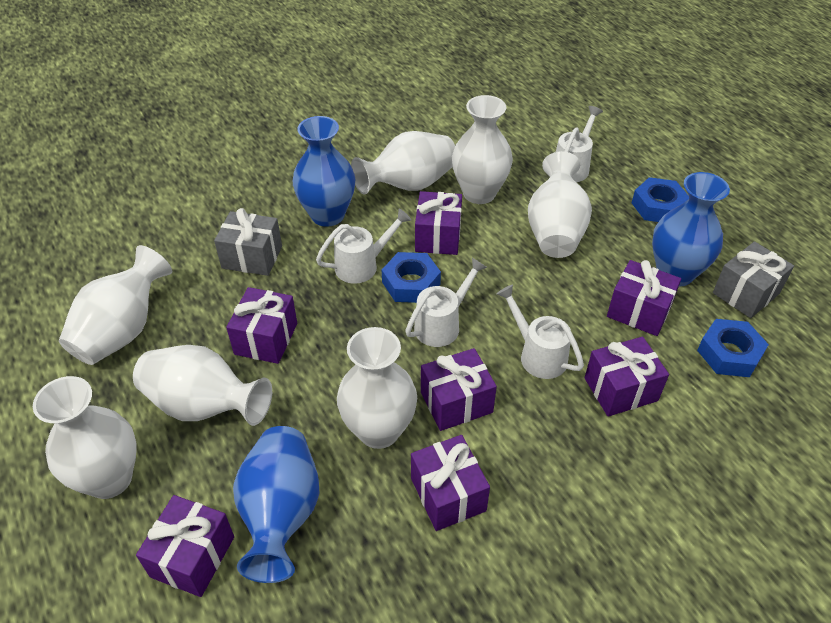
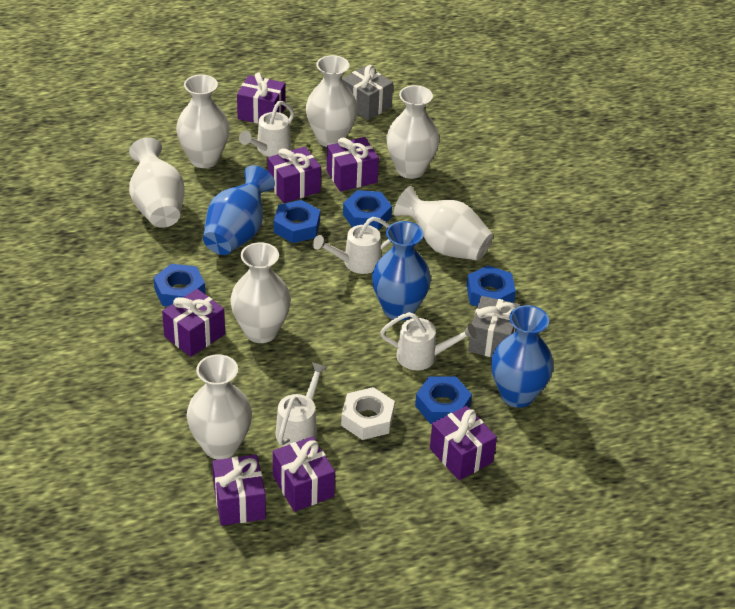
blue nut: [382,252,441,303] [632,177,689,222] [697,319,769,377] = 3 -> [154,264,205,307] [274,200,320,243] [343,190,392,231] [415,376,472,424] [467,265,516,307] = 5
white nut: none = 0 -> [341,387,395,440] = 1

